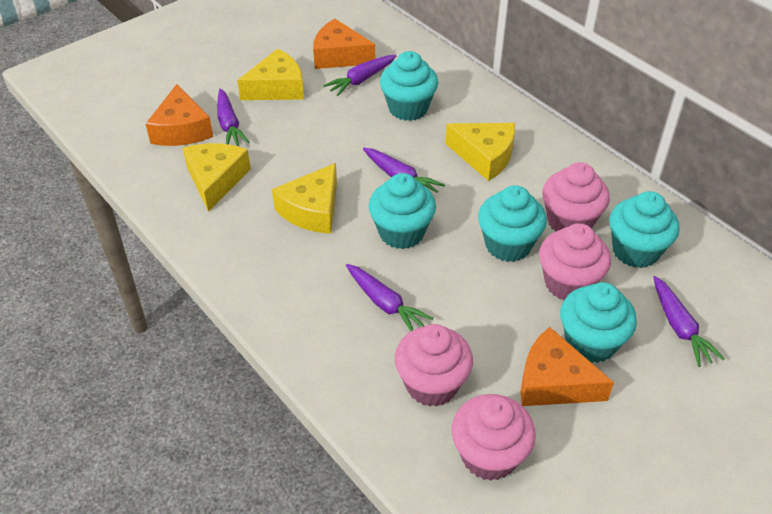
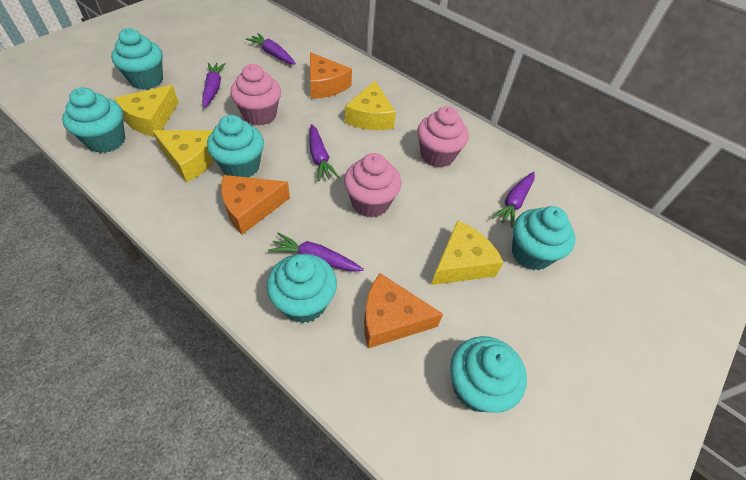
pink cupcake: [395,324,473,407] [452,394,536,481] [539,223,611,300] [542,162,610,232] = 4 -> [230,64,281,126] [344,153,402,217] [417,106,469,167] = 3
turquoise cupcake: [369,173,436,249] [380,51,438,121] [478,185,547,262] [560,282,637,363] [609,191,680,268] = 5 -> [62,87,125,153] [111,28,163,89] [207,115,264,178] [267,254,337,323] [450,336,527,413] [512,206,575,270] = 6

